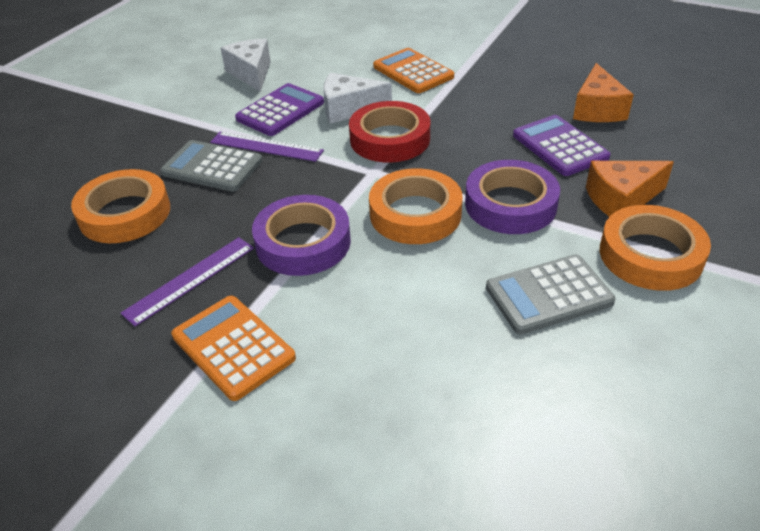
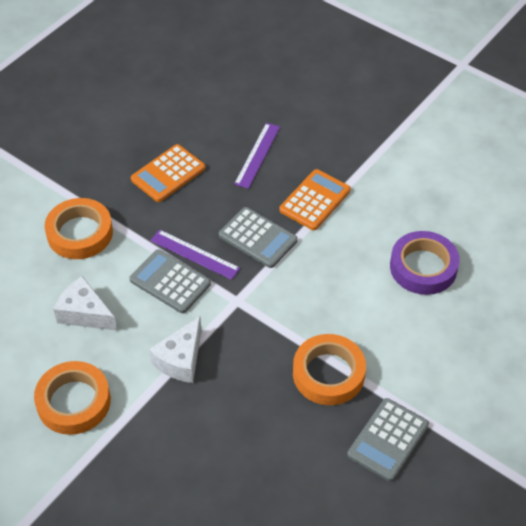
grey calculator: [160,140,262,192] [486,255,615,334] = 2 -> [129,249,211,313] [219,207,298,268] [347,398,429,481] = 3
orange cheese: [573,63,634,122] [586,161,674,217] = 2 -> none = 0
purple calculator: [235,83,324,136] [513,115,610,176] = 2 -> none = 0
purple tape: [252,195,351,276] [465,160,560,234] = 2 -> [390,231,460,295] = 1
red tape: [349,101,430,162] = 1 -> none = 0

